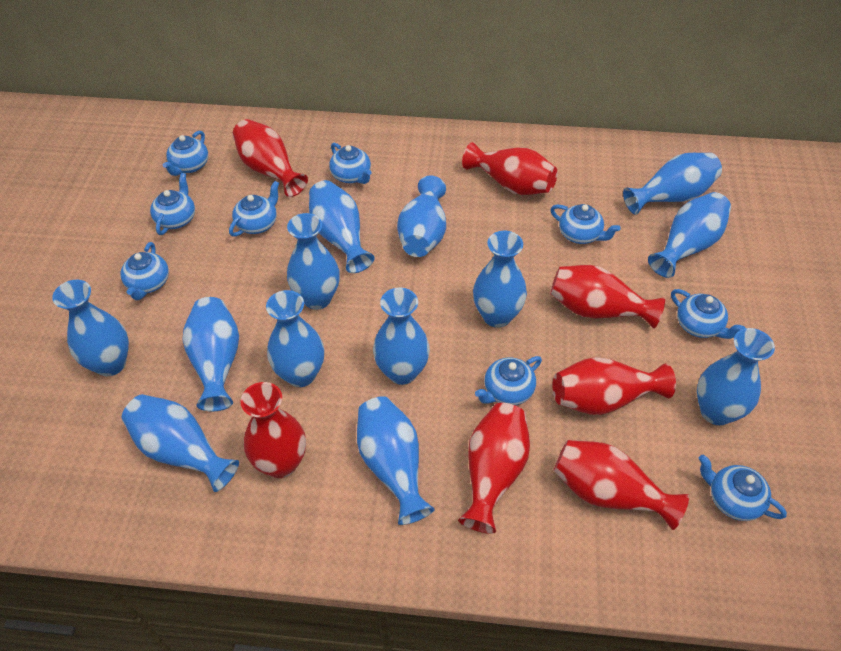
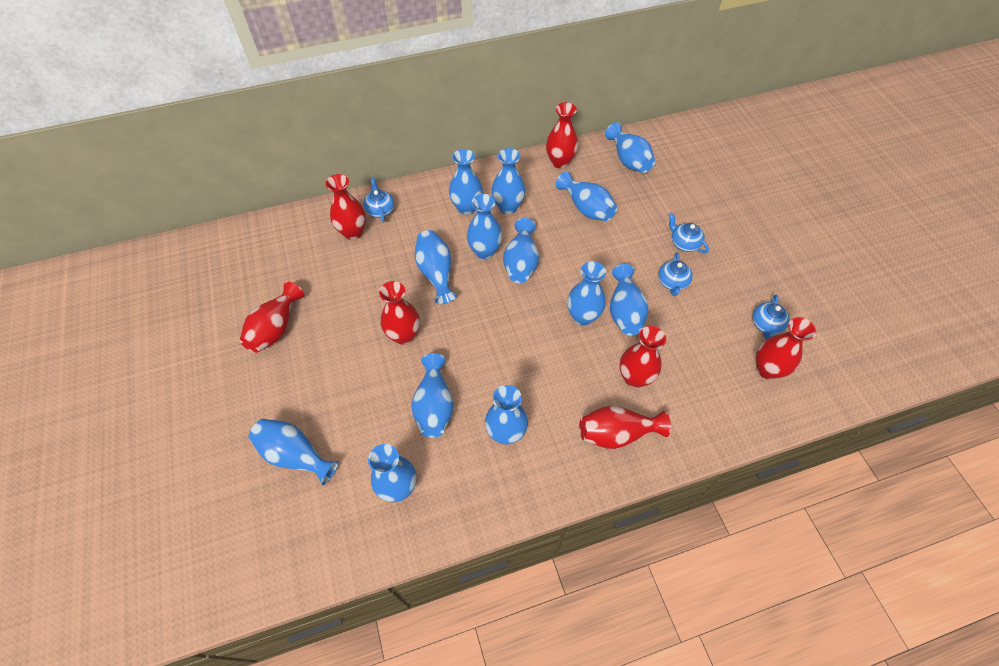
blue teapot: [120,242,169,300] [150,173,195,235] [163,131,208,176] [229,181,279,237] [329,143,371,184] [475,356,542,405] [550,204,621,244] [671,289,745,339] [699,455,787,521] = 9 -> [363,177,394,222] [658,252,693,296] [669,213,709,253] [753,295,790,339] = 4

